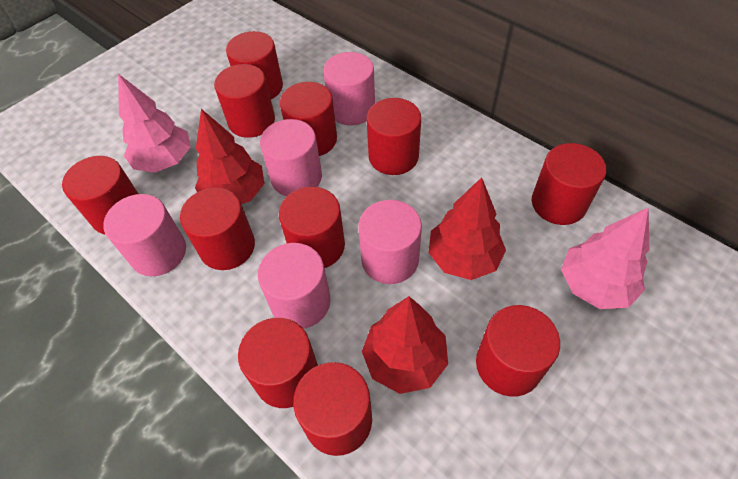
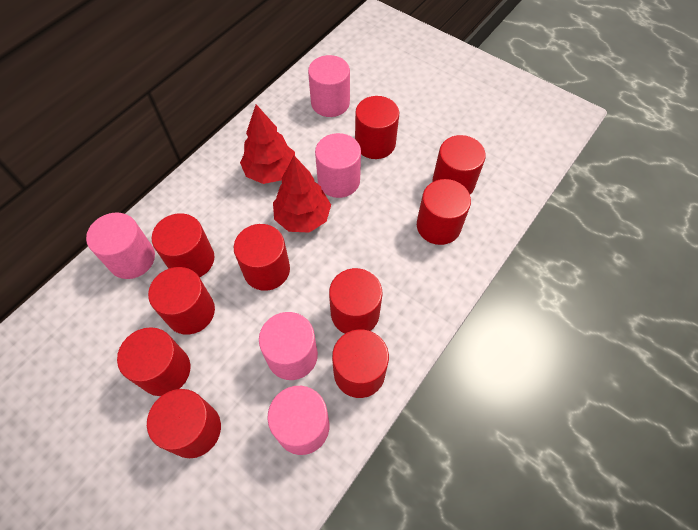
pink tree: [118,74,191,173] [561,207,649,309] = 2 -> none = 0
red cylinder: [62,156,138,234] [180,188,255,270] [214,64,275,138] [226,31,283,99] [238,318,318,408] [279,187,345,268] [280,82,337,156] [293,362,372,456] [367,98,421,175] [476,305,560,397] [532,143,606,225] = 11 -> [117,327,190,396] [147,389,221,458] [148,267,215,335] [152,213,215,277] [234,224,290,291] [329,268,382,333] [332,329,389,398] [355,96,399,159] [417,179,471,245] [433,135,486,194] = 10
red tree: [195,109,264,204] [362,296,448,394] [428,177,506,280] = 3 -> [240,104,295,184] [273,156,331,233] = 2

